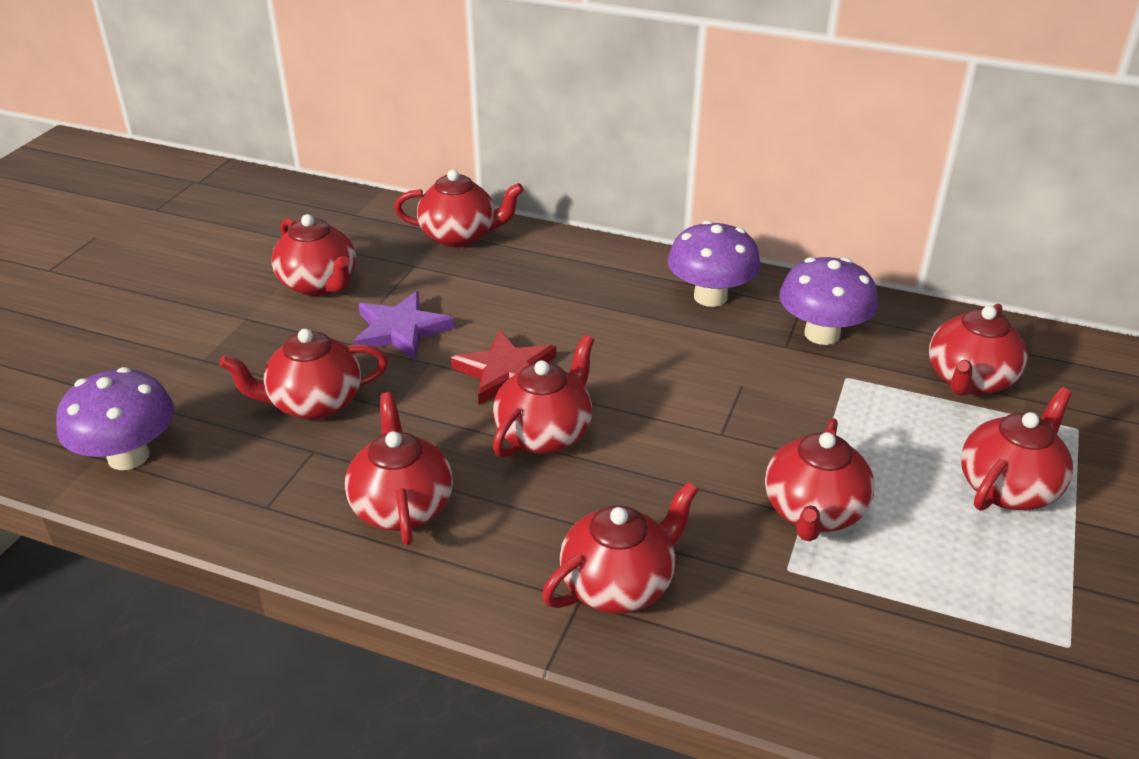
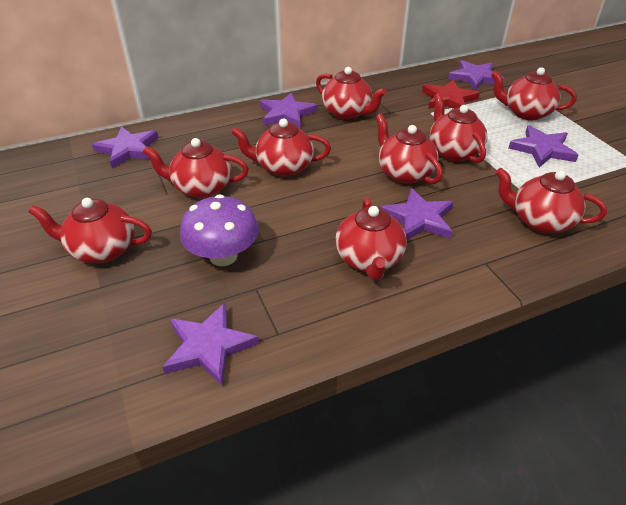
purple mushroom: [56,367,174,470] [667,220,761,307] [779,257,878,345] = 3 -> [180,194,259,266] = 1
purple star: [353,291,455,361] = 1 -> [92,126,158,169] [162,303,259,386] [260,92,317,128] [381,188,453,240] [448,60,505,91] [508,125,579,167] = 6

